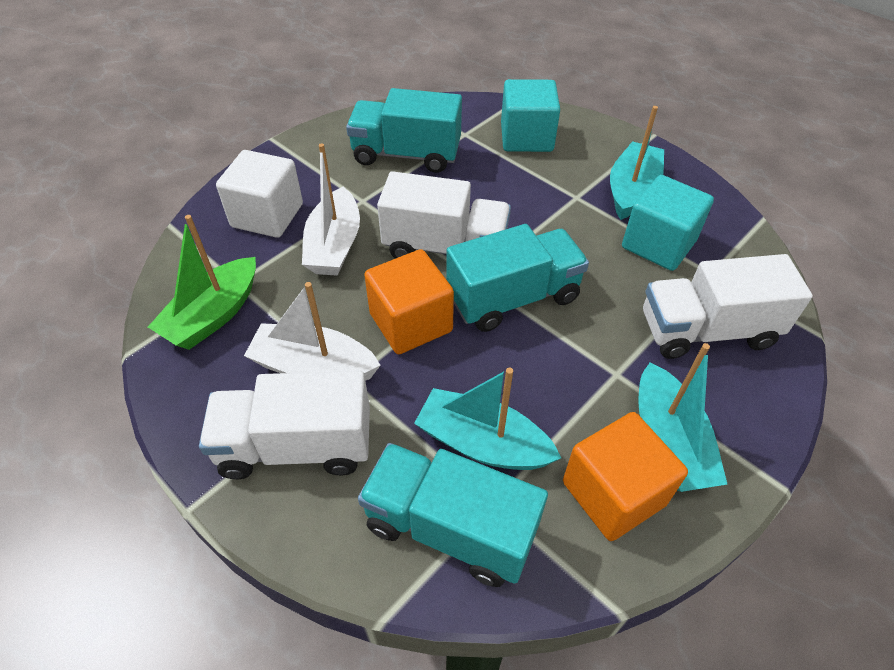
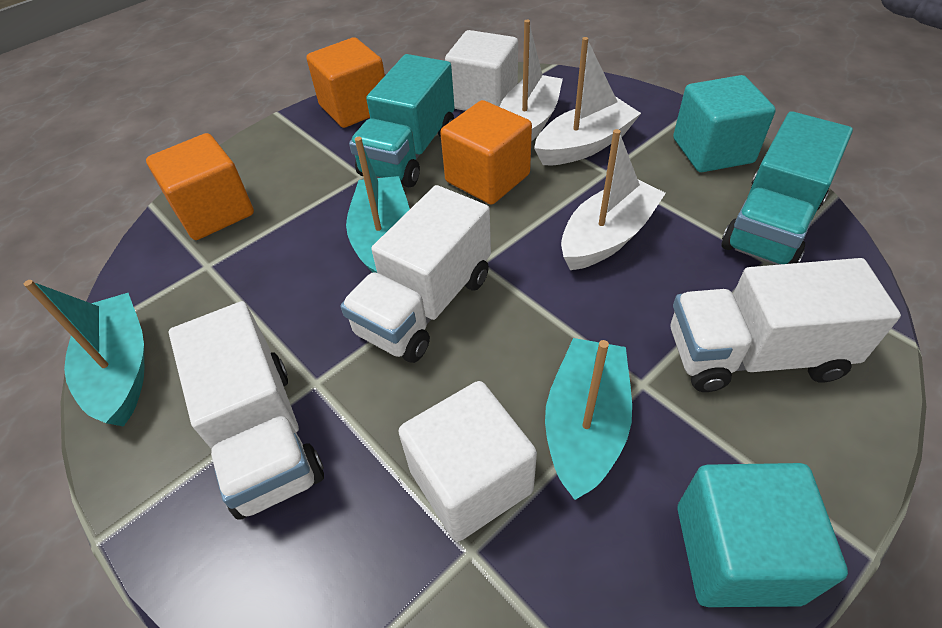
green boat: [148,215,256,350] = 1 -> none = 0
orange cube: [364,249,454,354] [563,412,688,541] = 2 -> [146,133,254,240] [306,37,385,128] [440,100,532,205] = 3
turquoise truck: [346,88,462,173] [358,443,548,587] [446,224,589,332] = 3 -> [349,54,455,188] [721,111,853,265] = 2
white boat: [244,282,381,381] [302,143,360,276] = 2 -> [500,20,563,141] [534,37,641,165] [561,129,666,270] = 3
white cube: [216,150,303,238] = 1 -> [398,381,537,541] [445,30,518,111] = 2

